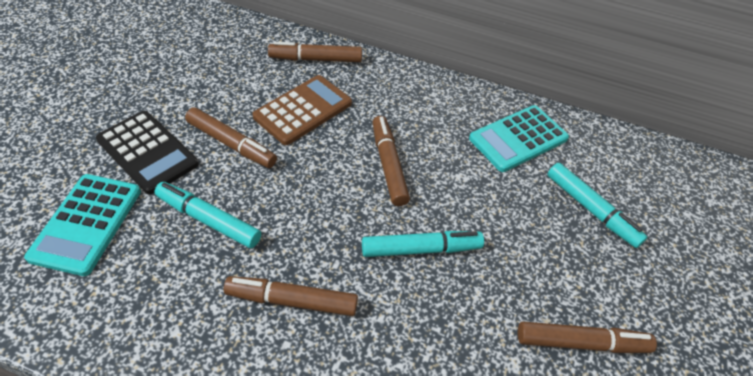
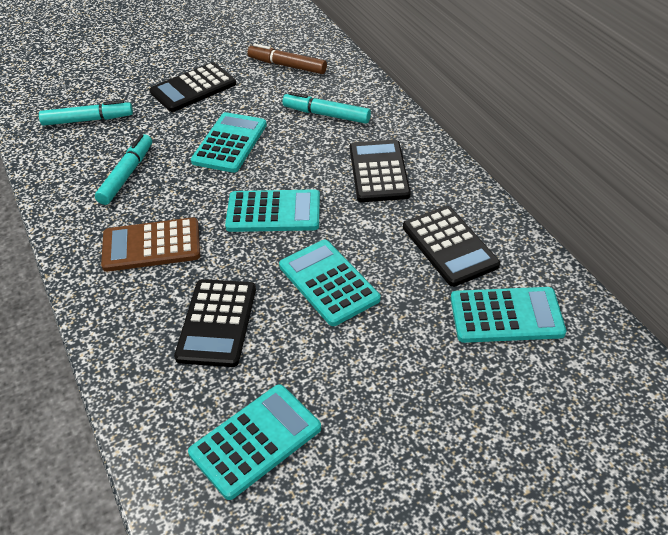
black calculator: [96,111,199,195] = 1 -> [150,62,236,112] [174,279,256,367] [350,140,411,202] [403,206,500,287] = 4
brown marker: [185,107,277,168] [224,276,358,316] [268,42,362,62] [373,116,410,206] [518,321,657,353] = 5 -> [247,44,327,74] = 1
turquoise calculator: [24,174,141,276] [469,105,569,172] = 2 -> [188,384,321,500] [191,112,267,173] [225,189,320,232] [279,240,380,326] [451,287,566,343] = 5

